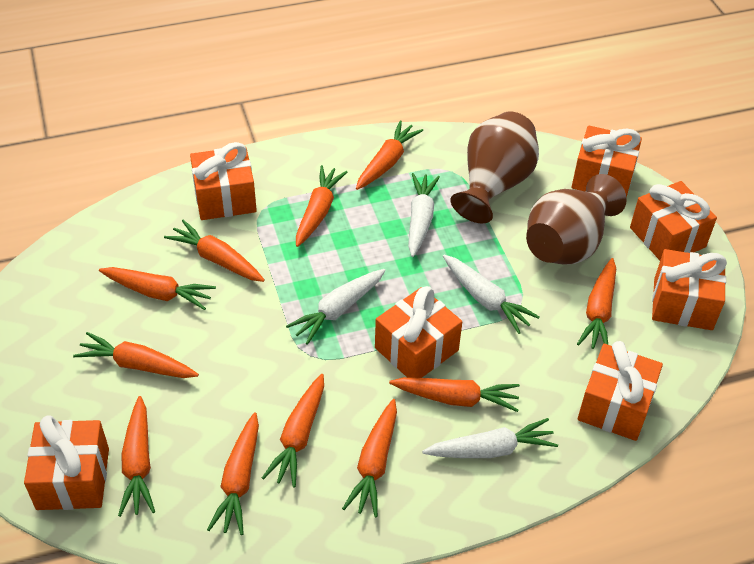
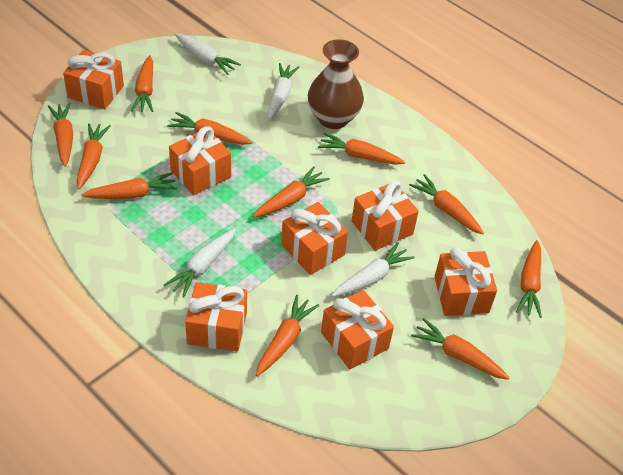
brown vase: [451,112,539,224] [526,174,627,264] = 2 -> [308,39,364,129] = 1

